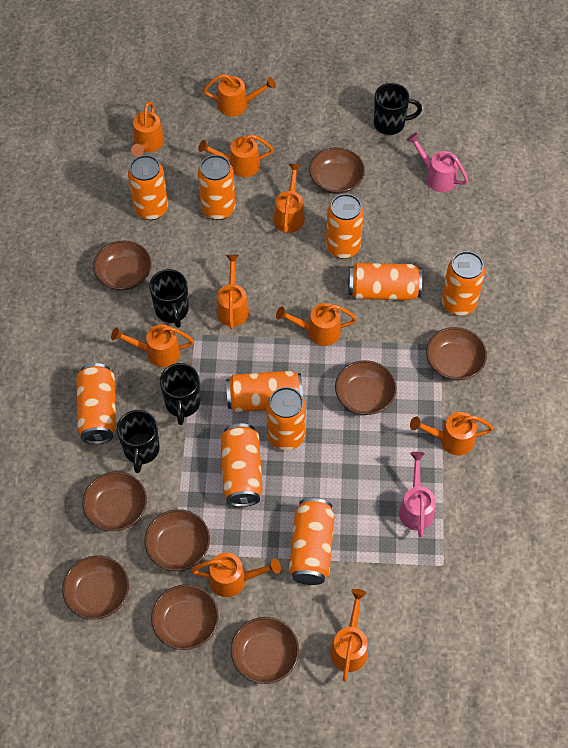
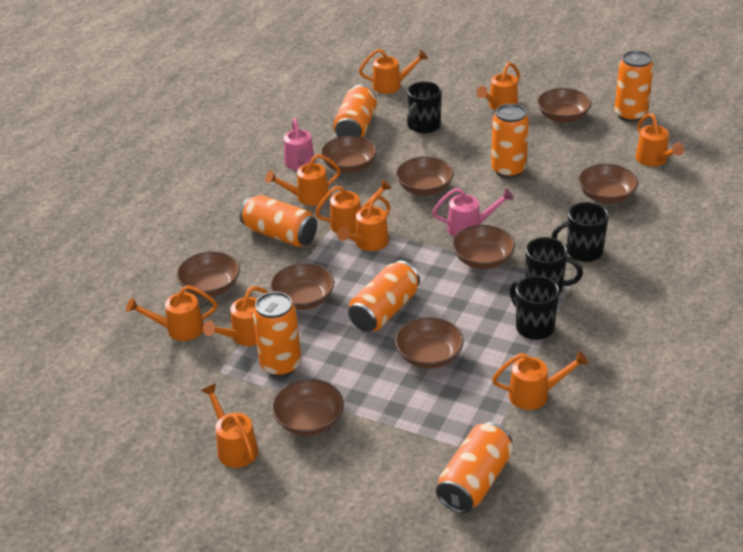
orange can: [76,363,116,444] [128,155,168,220] [198,155,235,220] [221,423,263,507] [226,371,303,412] [266,387,306,450] [289,498,335,585] [326,194,364,259] [349,263,422,300] [441,251,485,316] = 10 -> [240,195,317,247] [253,292,301,377] [333,85,377,137] [348,261,420,332] [436,422,513,514] [491,104,529,178] [614,50,653,122] = 7

